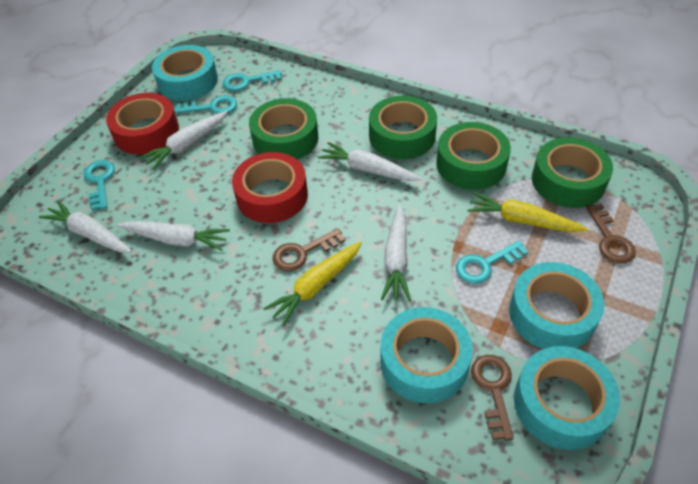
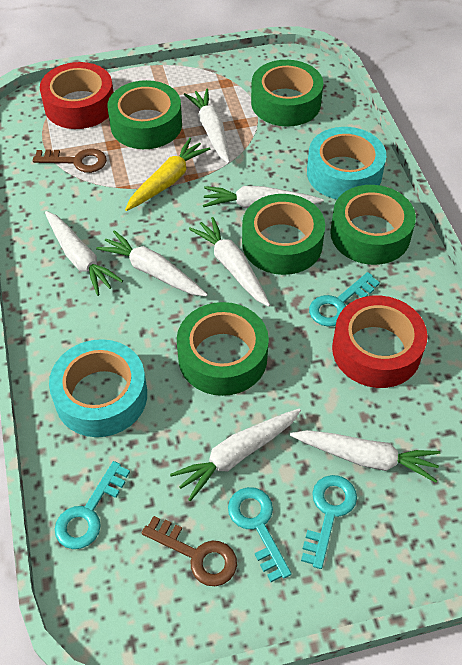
brown key: [273,229,345,271] [471,355,514,441] [586,204,636,264] = 3 -> [33,149,107,173] [142,516,237,586] = 2
green tape: [249,98,318,159] [369,96,437,159] [436,122,511,190] [532,137,613,208] = 4 -> [107,80,182,149] [177,302,269,396] [242,194,325,275] [251,60,323,126] [330,185,416,265] = 5
turquoise tape: [152,45,218,101] [380,307,473,403] [509,262,605,349] [514,346,620,450] = 4 -> [49,339,147,437] [307,127,386,199] = 2
white carrot: [39,200,132,253] [117,221,230,251] [139,111,228,170] [318,142,422,181] [381,204,411,301] = 5 -> [45,211,123,296] [96,230,208,296] [170,408,301,501] [184,89,230,164] [189,217,270,307] [203,186,324,208] [290,430,440,483] = 7
yellow carrot: [263,241,362,326] [467,192,588,232] = 2 -> [125,138,210,211] = 1

